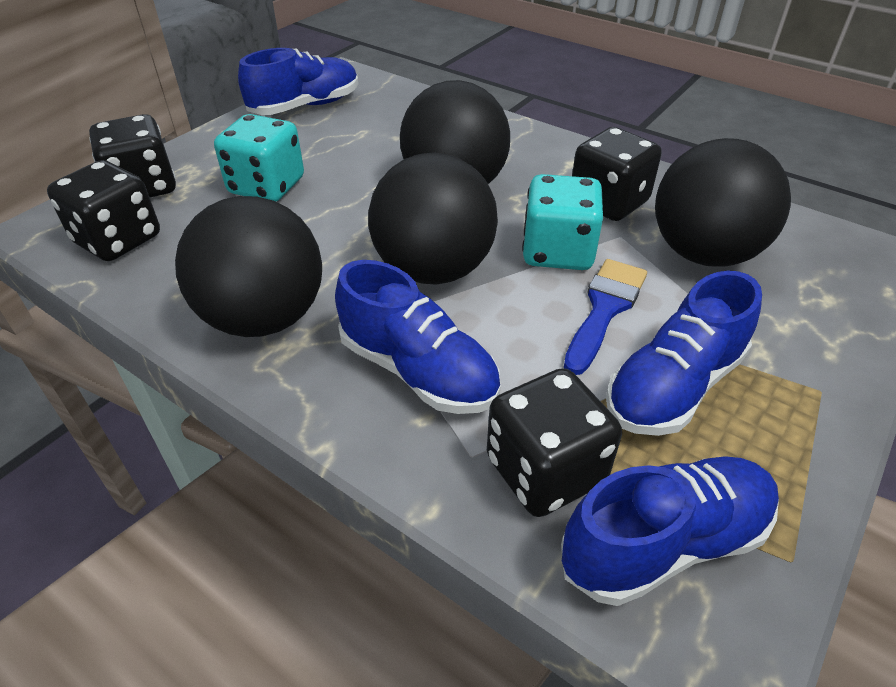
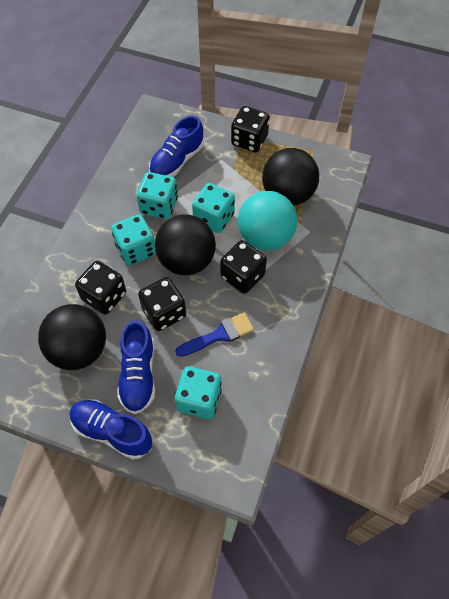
black ball: [175,196,322,337] [368,153,498,285] [400,80,510,184] [655,138,791,267] = 4 -> [38,304,106,370] [155,214,216,276] [262,148,319,206] = 3
blue shoe: [238,48,358,115] [335,260,501,414] [561,456,779,606] [606,271,762,436] = 4 -> [70,400,152,460] [117,320,155,414] [149,116,204,177] = 3
turquoise ball: none = 0 -> [238,191,297,251] = 1
turquoise dice: [214,114,304,202] [522,174,603,270] = 2 -> [111,214,156,265] [137,172,178,219] [175,366,222,419] [192,183,235,233] = 4

